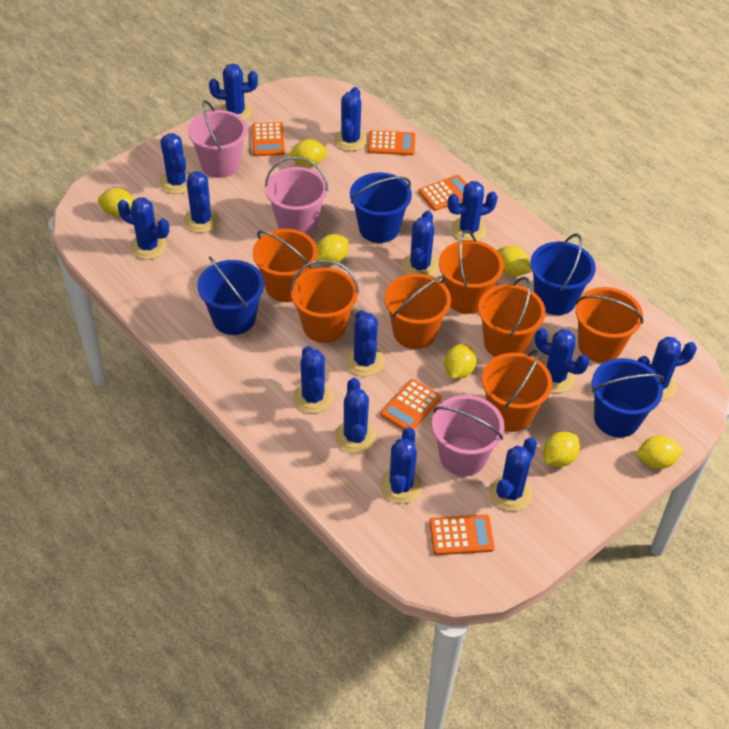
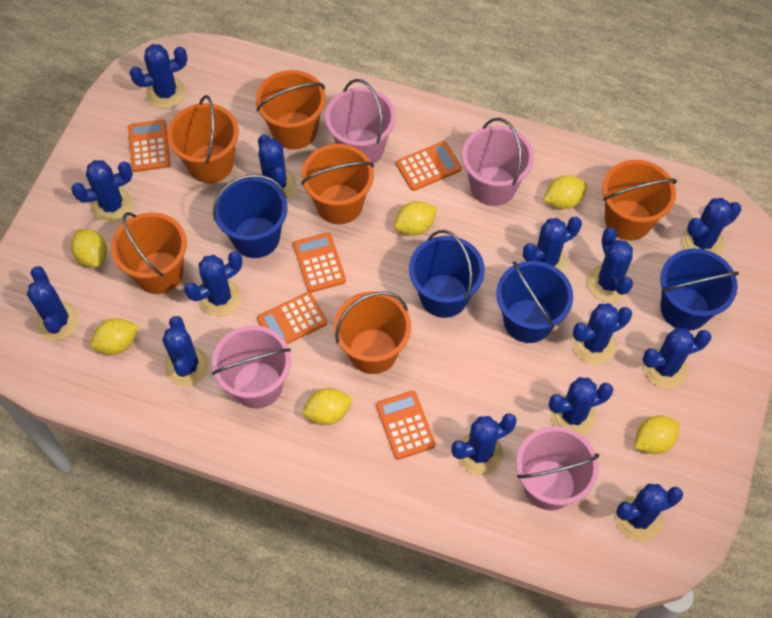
orange bucket: [253,229,318,302] [290,259,359,343] [384,274,451,349] [439,230,504,314] [478,277,546,357] [482,349,552,432] [575,287,643,363] = 7 -> [111,212,187,294] [167,95,239,183] [256,70,326,149] [301,144,374,224] [334,291,411,374] [602,160,677,240] = 6
pink bucket: [188,100,247,178] [265,156,328,235] [432,395,505,476] = 3 -> [212,325,291,409] [325,79,396,164] [462,118,534,206] [516,426,599,510] = 4
yellow lemon: [98,188,134,217] [288,139,328,167] [316,234,349,265] [444,344,477,379] [497,246,531,276] [543,432,580,467] [637,436,684,469] = 7 -> [71,229,107,267] [90,318,139,355] [303,388,353,425] [394,201,437,236] [544,175,587,209] [635,416,679,454] = 6

